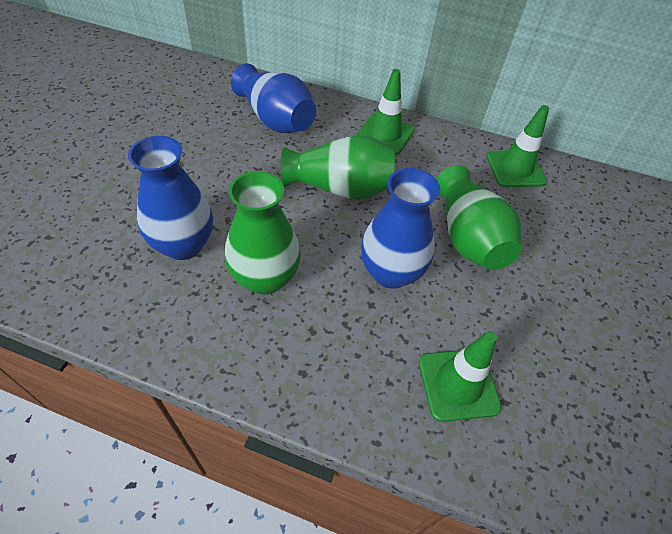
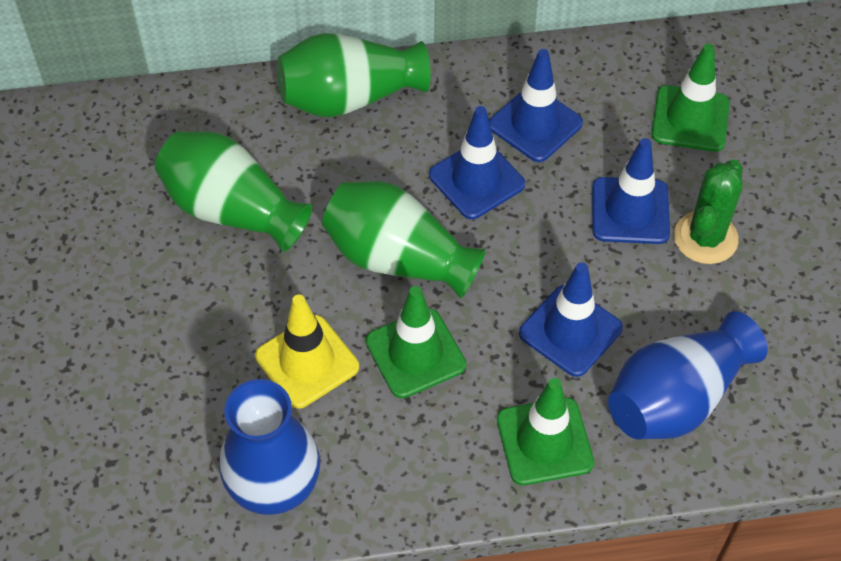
blue traffic cone: none = 0 -> [429,106,525,219] [489,49,583,162] [519,262,623,377] [592,138,670,244] = 4
blue vase: [128,136,213,260] [231,63,316,133] [361,168,440,289] = 3 -> [220,379,320,515] [608,311,768,440] = 2
green cactus: none = 0 -> [674,160,743,264] = 1
yellow traffic cone: none = 0 -> [255,295,359,409] = 1

